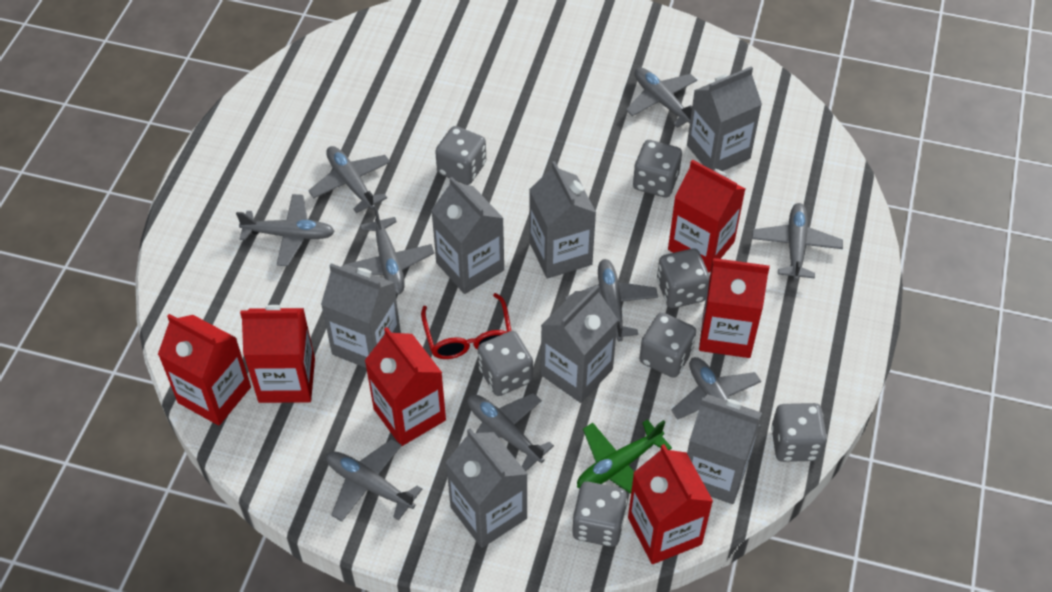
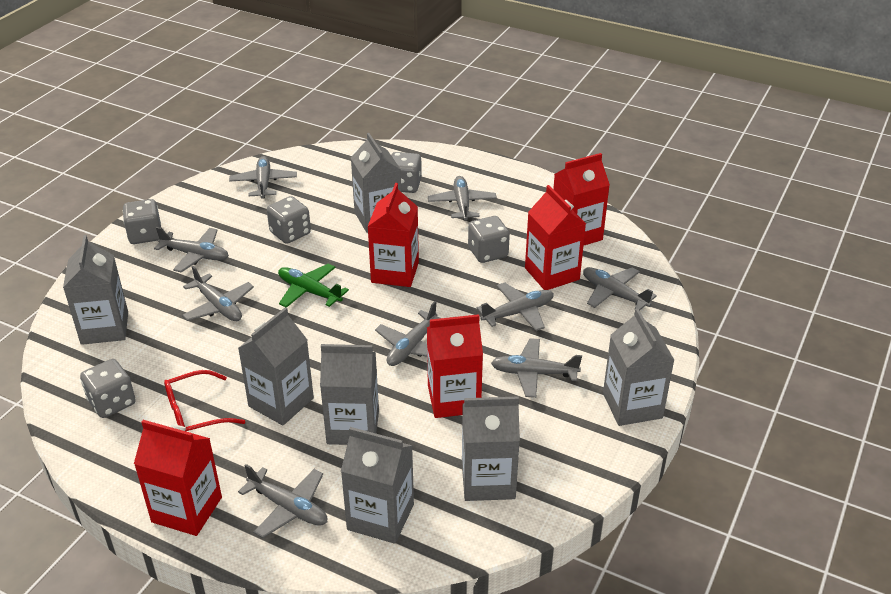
grey dice: [435,126,486,185] [478,331,533,396] [572,482,627,547] [633,140,682,198] [639,312,696,378] [657,249,710,308] [771,403,827,462] = 7 -> [80,359,136,418] [123,199,161,244] [267,196,311,244] [391,152,422,193] [468,216,510,263] = 5
red carton: [158,314,251,426] [240,305,315,403] [365,327,446,446] [628,444,713,564] [668,159,745,273] [699,258,770,358] = 6 -> [134,420,222,536] [368,183,419,287] [427,314,483,418] [525,185,586,290] [553,153,610,245] = 5

